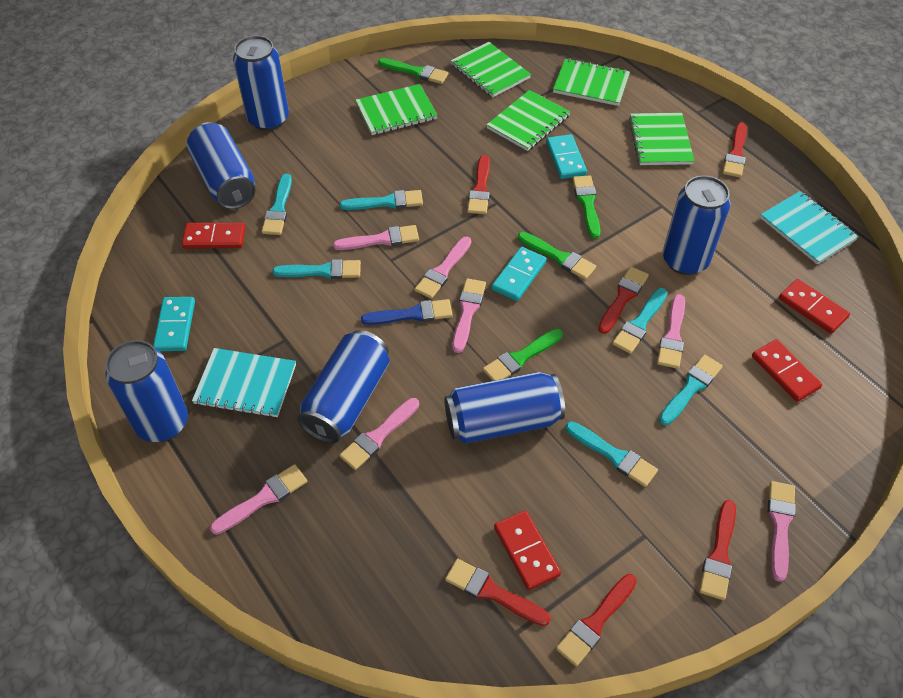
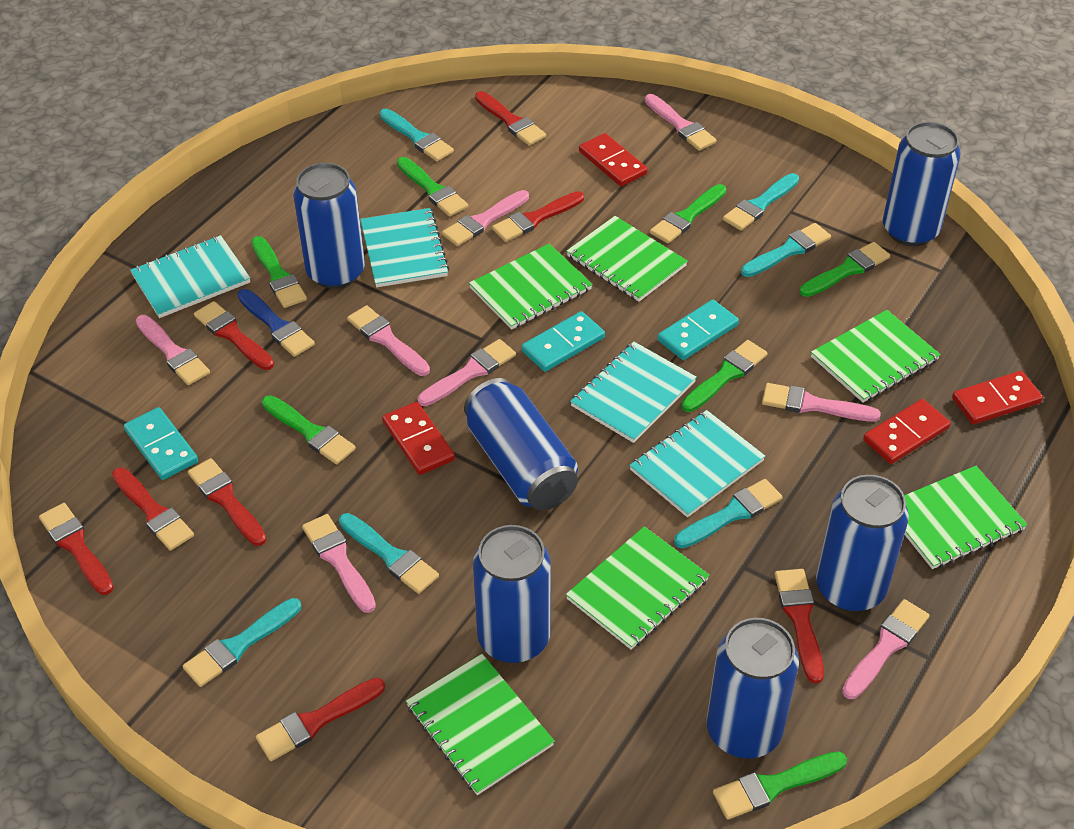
green brush: [378,58,448,84] [483,329,563,381] [518,232,596,280] [572,176,600,239] = 4 -> [251,236,307,308] [262,395,356,464] [397,157,468,217] [650,184,726,244] [681,340,767,412] [713,751,847,820] [800,242,890,297] = 7
green notebook: [355,84,438,135] [451,42,531,97] [487,90,570,151] [553,58,630,106] [629,113,694,165] = 5 -> [406,654,555,795] [469,244,593,330] [566,526,709,650] [567,216,688,302] [811,310,941,403] [904,466,1028,569] = 6
pink brush: [210,464,307,535] [333,225,419,250] [339,398,419,470] [415,237,471,299] [452,278,486,353] [657,294,685,369] [768,481,796,582] = 7 -> [136,315,210,385] [302,514,376,613] [347,305,430,376] [418,339,516,406] [442,190,529,246] [645,94,717,151] [762,383,881,422] [842,599,930,699] = 8
red brush: [445,559,551,626] [467,155,490,214] [556,574,637,667] [598,267,649,334] [699,500,736,600] [723,123,747,178] = 6 -> [39,503,114,595] [112,468,194,551] [188,458,266,546] [194,301,274,370] [256,678,385,761] [475,91,546,146] [492,191,584,242] [774,569,824,683] = 8
turquoise notebook: [192,348,296,418] [760,191,859,265] = 2 -> [130,235,250,318] [360,208,449,287] [570,342,697,443] [629,410,765,517] = 4

